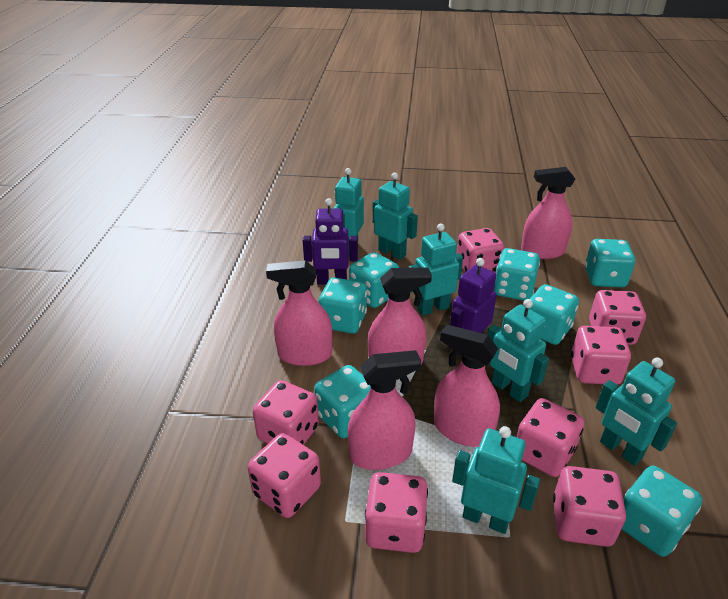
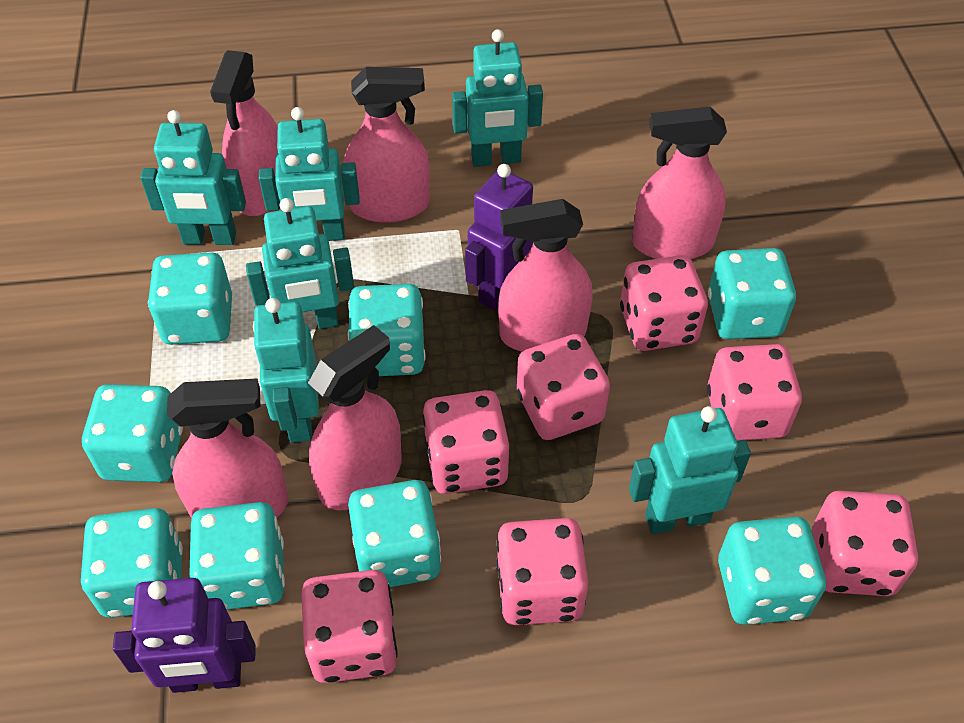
pink dice: [247,433,321,518] [253,380,319,445] [365,472,428,553] [457,228,504,273] [517,398,584,477] [553,466,626,547] [571,326,631,385] [589,290,646,345] = 8 -> [301,570,398,683] [423,390,509,494] [496,518,589,625] [517,334,610,440] [620,255,708,351] [707,344,802,441] [812,490,918,596] = 7
pink spray bottle: [266,260,333,366] [348,350,421,470] [368,267,432,364] [434,324,500,447] [521,167,575,259] = 5 -> [167,379,288,518] [210,50,278,216] [308,325,402,510] [343,67,430,223] [499,199,593,352] [632,107,727,259] = 6
turquoise dice: [314,365,371,438] [319,277,367,334] [349,252,399,308] [494,248,540,301] [529,284,579,345] [585,239,635,287] [622,466,703,557] = 7 -> [81,508,183,618] [82,384,183,482] [148,252,232,345] [189,502,285,610] [348,284,426,376] [348,480,441,587] [708,248,796,339] [718,517,826,625] = 8

